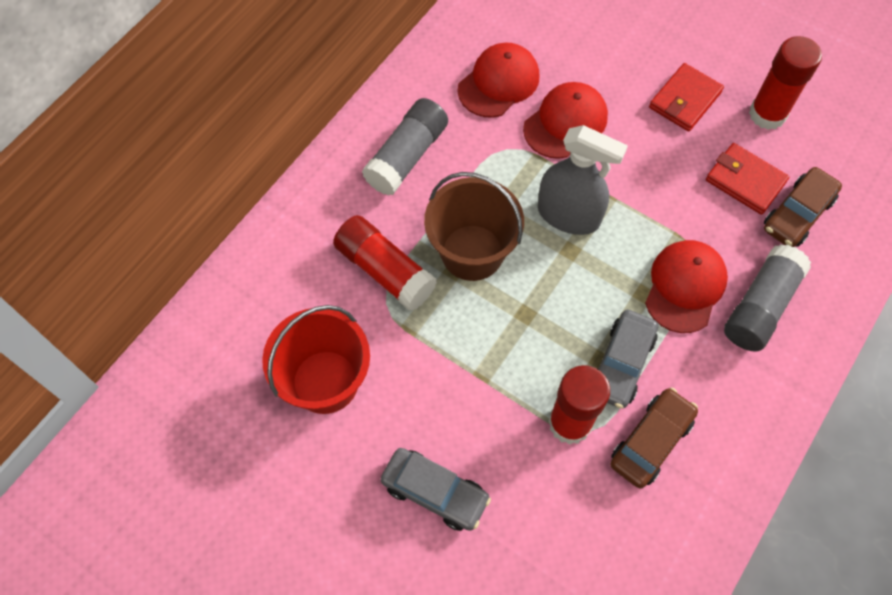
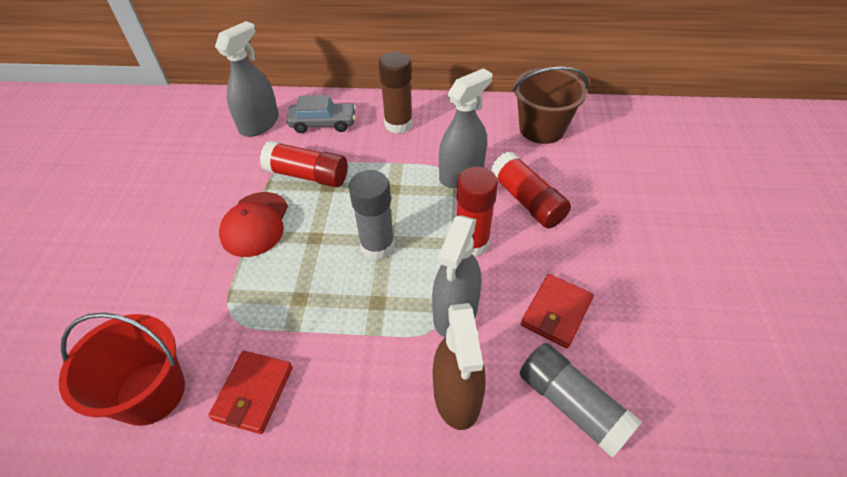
brown car: [610,388,698,488] [764,167,842,247] = 2 -> none = 0
brown glue stick: none = 0 -> [378,52,413,134] = 1
brown spray bottle: none = 0 -> [433,303,486,430] = 1
grey car: [381,448,491,531] [598,310,658,408] = 2 -> [287,95,356,133] = 1
grey spray bottle: [538,125,628,235] = 1 -> [215,21,279,137] [432,215,481,337] [439,68,492,188] = 3
red cap: [457,42,539,118] [523,82,608,159] [645,240,728,333] = 3 -> [219,192,288,257] = 1

